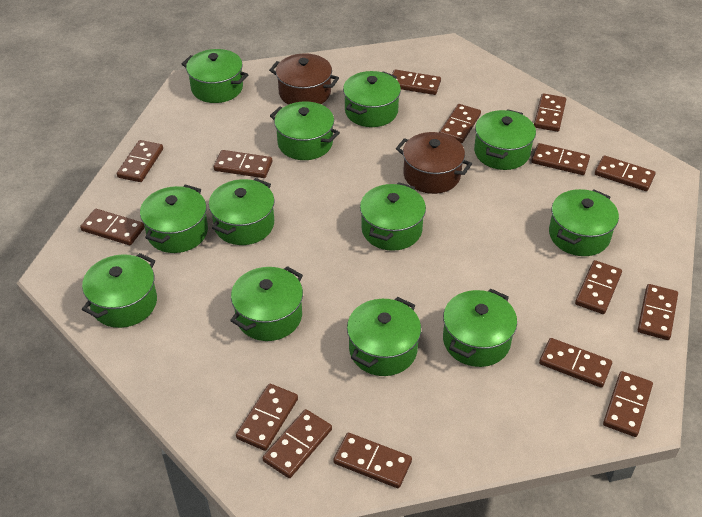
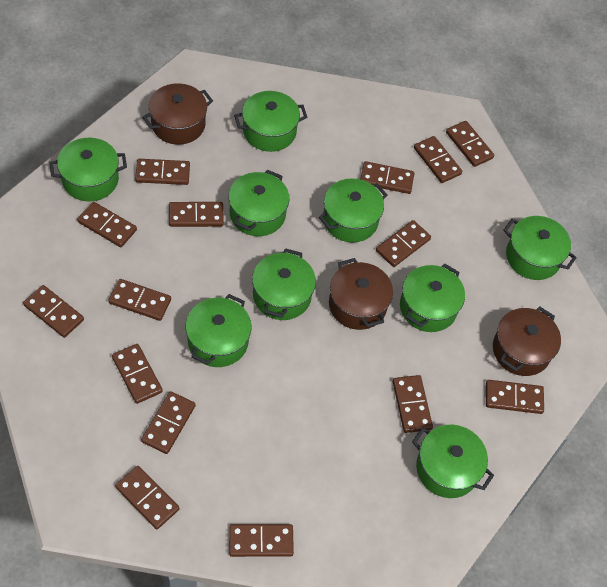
brown pot: [269,53,339,105] [396,132,472,194] = 2 -> [142,83,213,145] [329,258,393,330] [493,307,561,376] = 3
green pot: [82,253,157,328] [140,185,208,253] [182,49,248,103] [209,178,275,245] [230,266,303,341] [270,101,340,160] [343,71,401,127] [347,297,421,376] [360,182,426,251] [443,288,517,367] [474,109,536,170] [549,189,619,256] = 12 -> [49,138,127,201] [186,294,252,367] [228,170,290,236] [234,91,307,152] [252,248,316,320] [319,178,387,243] [400,263,465,332] [412,425,494,498] [503,216,577,280] = 9

